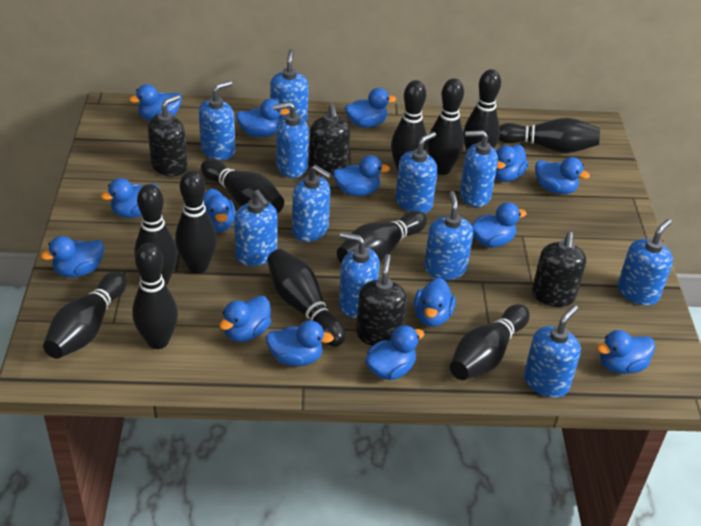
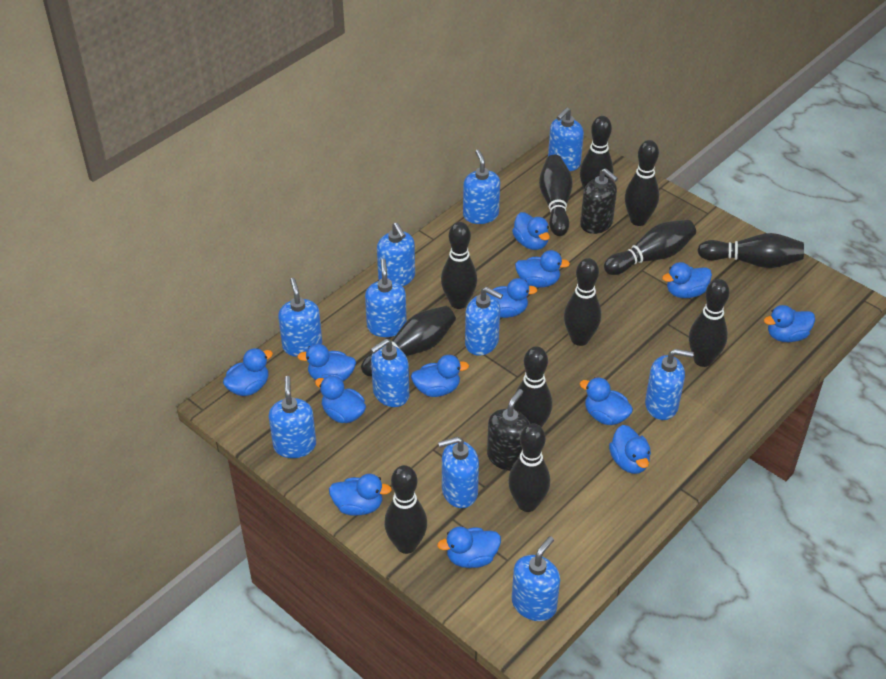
black soap dispenser: [147,95,188,176] [309,104,350,175] [356,254,407,346] [532,232,586,307] = 4 -> [487,389,530,471] [580,168,618,234] = 2
blue duck: [40,236,104,278] [101,178,159,218] [129,84,182,121] [203,188,236,233] [219,296,271,342] [236,98,290,137] [266,320,334,366] [333,155,390,196] [345,88,396,128] [365,325,424,380] [414,278,456,327] [471,202,527,247] [495,145,528,182] [535,157,590,194] [597,330,655,374] = 15 -> [223,348,273,396] [297,344,356,381] [315,375,366,423] [329,474,392,516] [411,355,469,397] [437,527,501,568] [486,278,538,318] [512,212,550,250] [515,250,570,288] [580,377,633,425] [609,425,651,474] [662,262,712,298] [764,305,815,342] = 13

